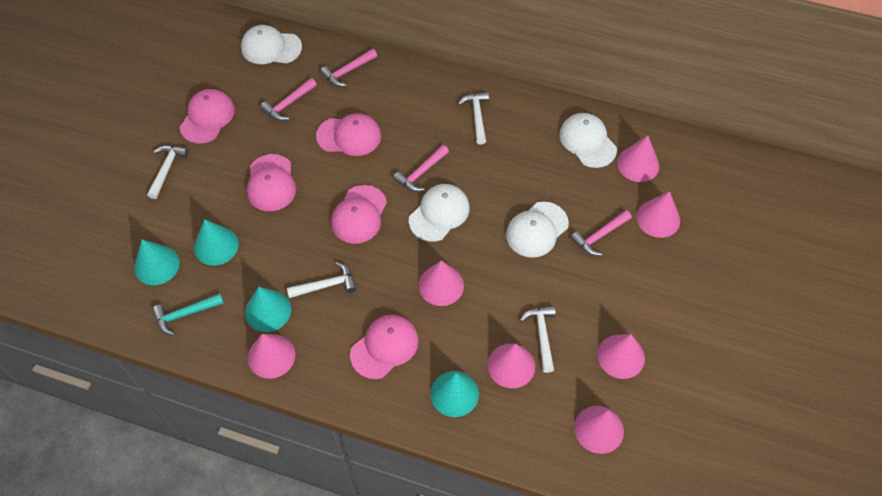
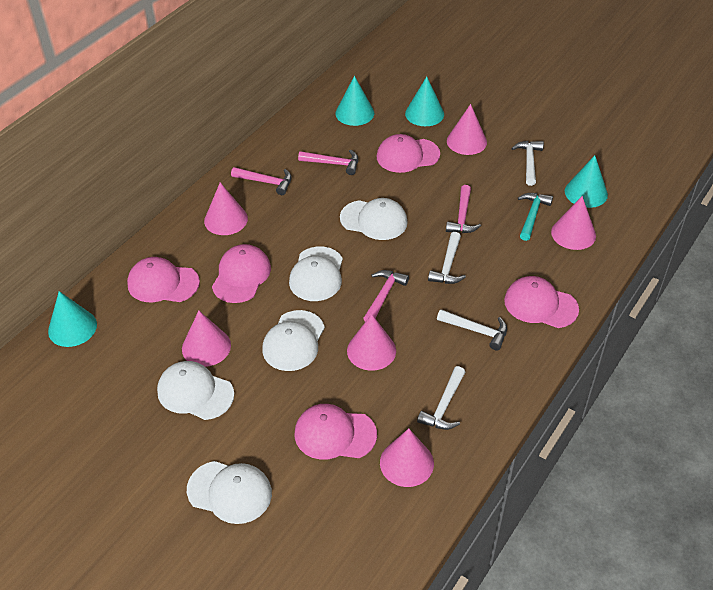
pink cone: [248,334,295,379] [419,260,464,306] [488,344,535,388] [574,406,624,454] [597,334,645,379] [617,135,659,182] [636,191,680,238] = 7 -> [182,311,231,367] [204,182,248,235] [347,314,396,371] [380,428,434,487] [447,104,487,155] [551,196,596,250] = 6
white cap: [241,25,302,64] [409,184,470,242] [506,201,569,258] [559,113,617,168] = 4 -> [157,361,234,420] [187,461,272,524] [262,310,325,371] [289,246,343,301] [340,198,408,240] = 5

